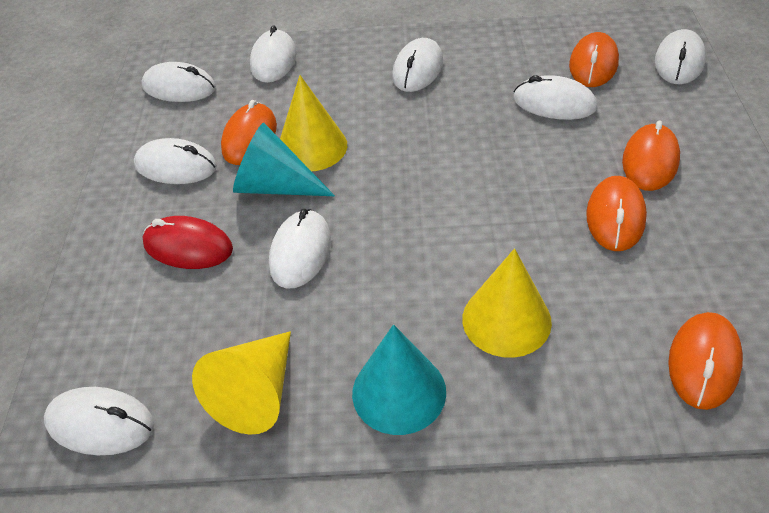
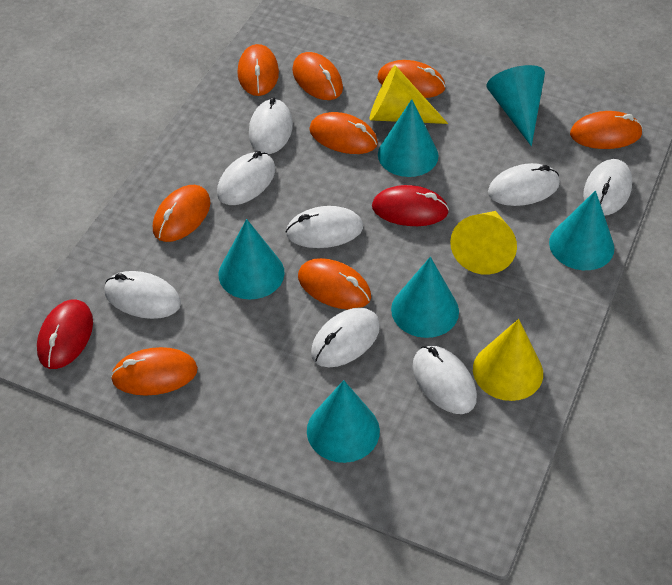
orange mouse: [221,100,277,165] [569,32,619,87] [586,176,647,251] [622,120,680,191] [668,312,743,410] = 5 -> [110,347,198,396] [153,185,210,242] [237,44,279,96] [292,52,343,100] [298,258,371,309] [309,112,378,154] [377,60,446,98] [570,111,643,149] = 8
red mouse: [142,216,233,269] = 1 -> [37,300,93,369] [372,185,449,226] = 2
turquoise cone: [233,123,335,196] [352,324,446,435] = 2 -> [219,219,285,299] [307,380,380,463] [378,99,439,177] [391,257,459,338] [486,65,545,146] [549,190,614,270] = 6

